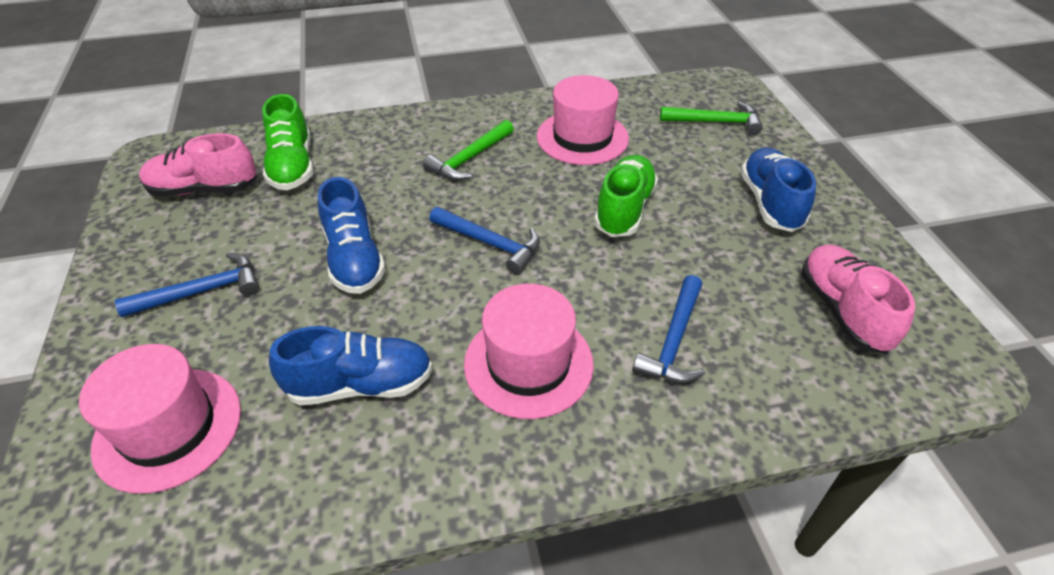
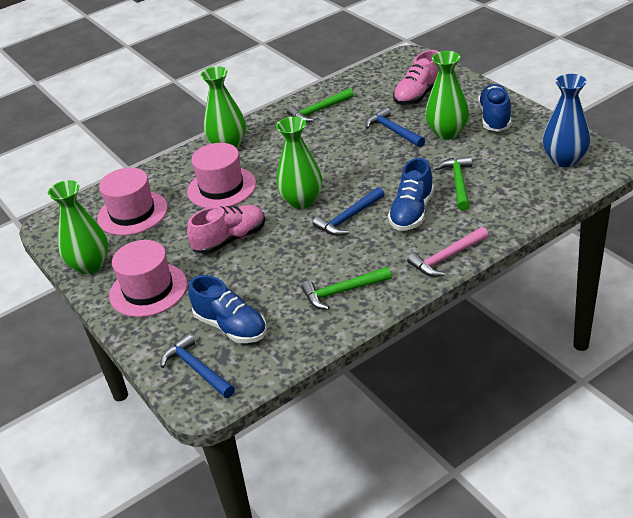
blue vase: none = 0 -> [543,74,591,167] = 1
green hammer: [423,120,514,181] [660,102,763,135] = 2 -> [287,88,354,123] [301,267,392,310] [435,156,472,211] = 3
green shoe: [262,94,313,190] [594,155,658,237] = 2 -> none = 0
green vase: none = 0 -> [48,180,108,274] [201,66,246,149] [276,117,322,209] [425,51,469,140] = 4
pink hammer: none = 0 -> [407,227,488,277] = 1

